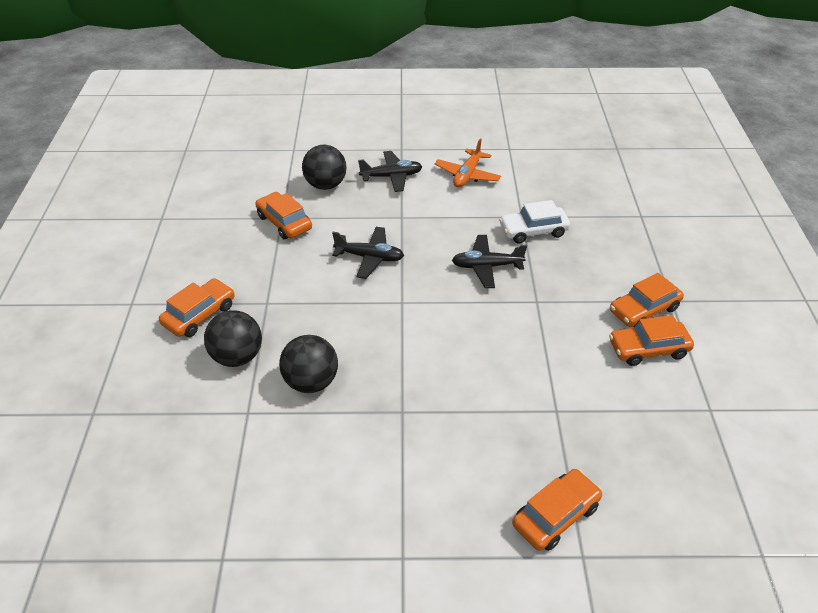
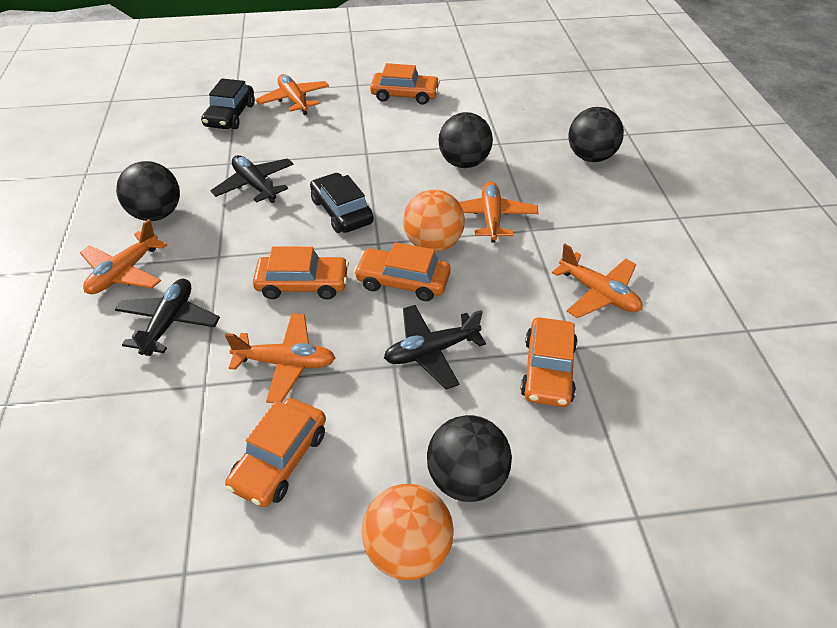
black ball: [204,310,262,367] [279,335,338,393] [302,145,347,190] = 3 -> [116,161,180,221] [427,415,512,502] [439,112,493,168] [568,107,624,162] = 4
black car: none = 0 -> [201,78,255,129] [310,173,374,233] = 2
orange ball: none = 0 -> [362,484,453,580] [403,190,465,252] = 2
orange plane: [434,138,501,187] = 1 -> [80,219,167,294] [225,313,335,403] [255,74,329,115] [459,182,539,243] [552,244,642,318] = 5
white car: [499,200,570,243] = 1 -> none = 0

